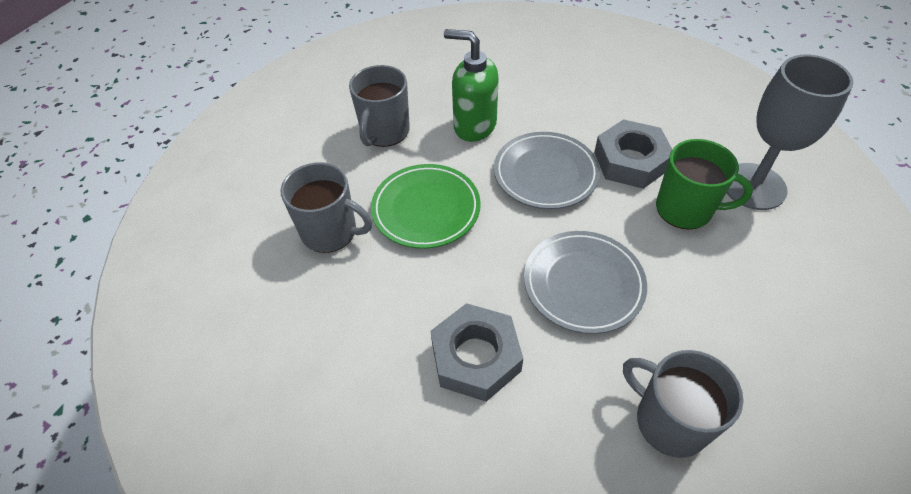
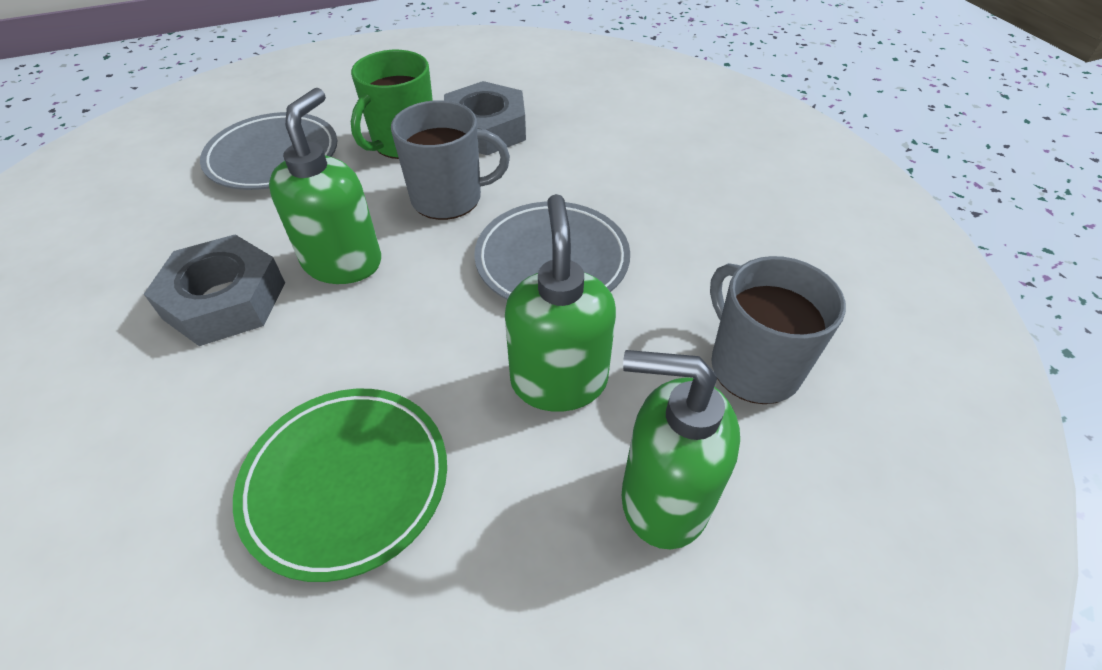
green soap dispenser: [444,29,499,142] = 1 -> [269,88,381,284] [505,194,616,412] [622,350,740,549] = 3
grey goblet: [727,55,854,210] = 1 -> none = 0
grey mug: [281,162,372,253] [349,65,410,147] [623,350,744,458] = 3 -> [391,100,510,220] [710,256,846,404] = 2

